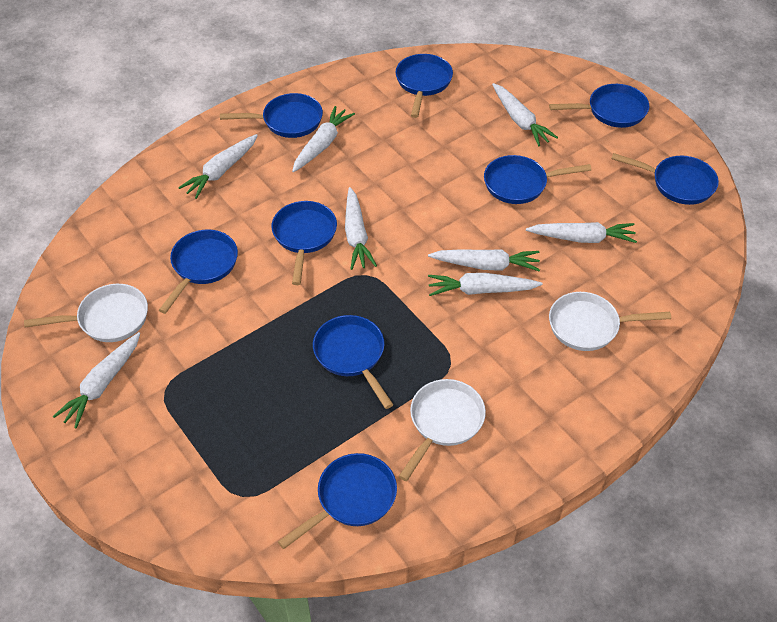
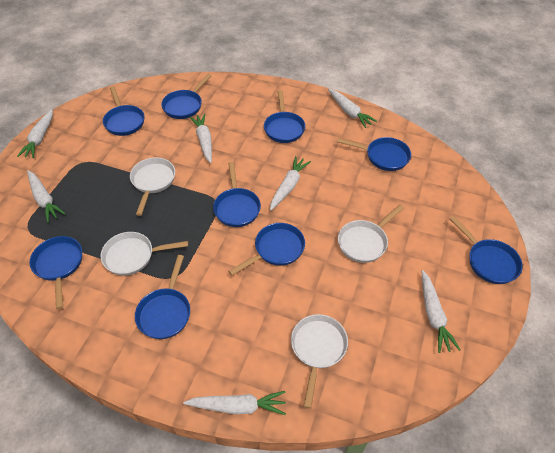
white carrot: [53,332,140,429] [178,134,258,199] [292,106,355,172] [345,187,377,270] [428,249,540,272] [428,273,542,296] [492,83,558,146] [526,222,637,243] = 8 -> [17,109,53,158] [27,170,66,223] [183,391,286,415] [190,114,212,163] [270,156,311,211] [328,88,377,128] [422,270,460,353] = 7
white pan: [24,284,148,342] [399,379,486,481] [549,292,671,351] = 3 -> [101,232,188,276] [130,157,175,216] [291,314,348,409] [338,204,404,263] = 4

